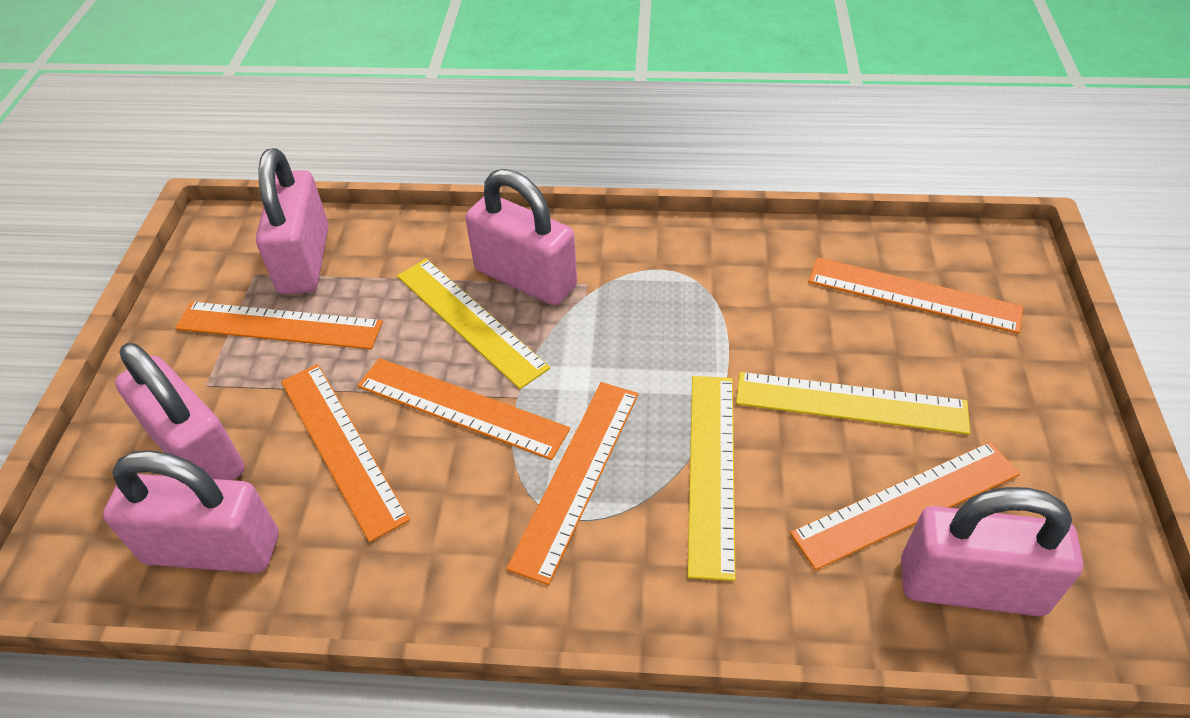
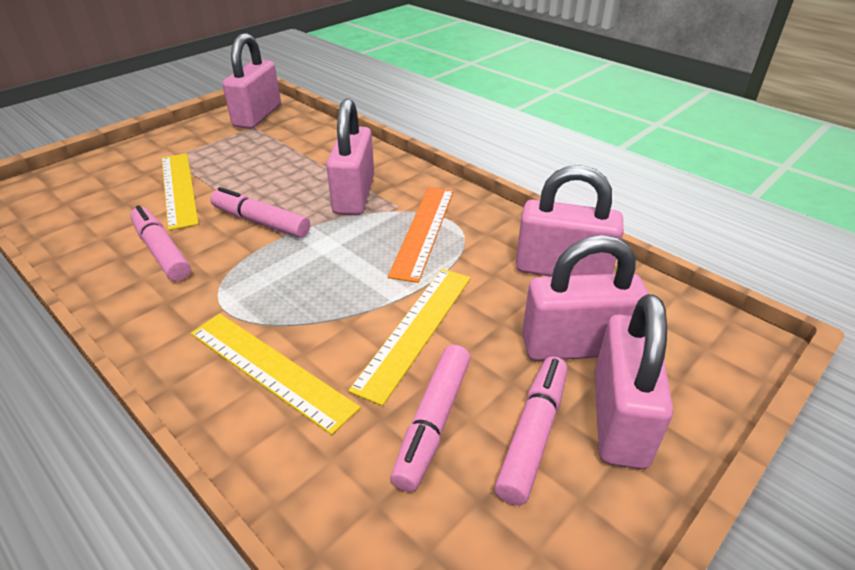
orange ruler: [175,301,383,349] [281,364,410,542] [357,358,570,460] [506,382,638,585] [790,442,1020,570] [808,257,1023,334] = 6 -> [388,187,454,283] = 1
pink marker: none = 0 -> [130,205,191,281] [210,187,310,238] [391,345,471,492] [495,357,567,505] = 4

